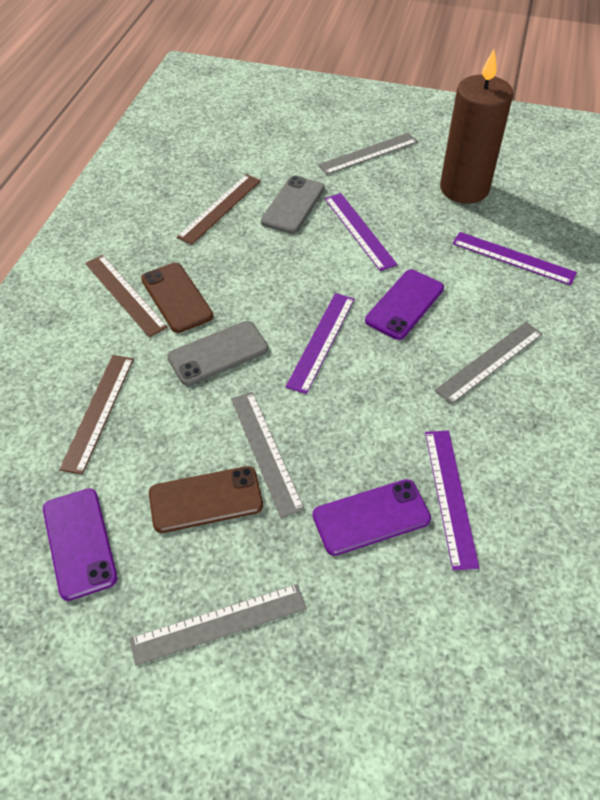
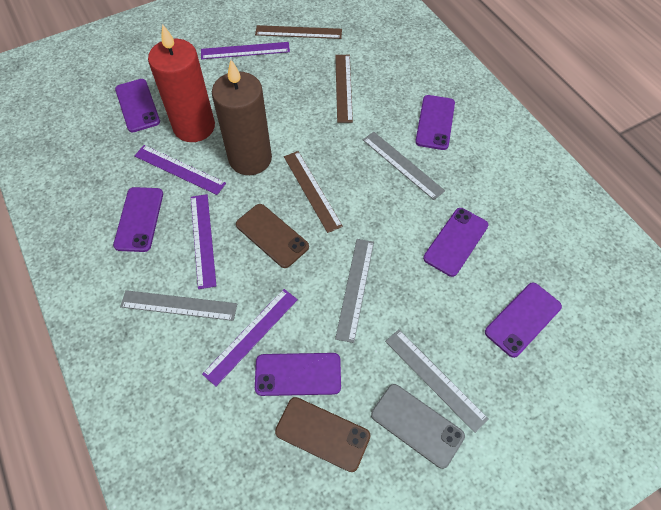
grey phone: [167,321,269,386] [261,176,325,234] = 2 -> [371,384,465,469] = 1
purple phone: [43,488,118,601] [313,479,431,556] [365,270,444,340] = 3 -> [113,187,163,252] [115,79,160,133] [255,353,341,396] [415,95,455,150] [423,208,488,277] [485,282,562,358] = 6
red candle: none = 0 -> [148,24,215,142] = 1

